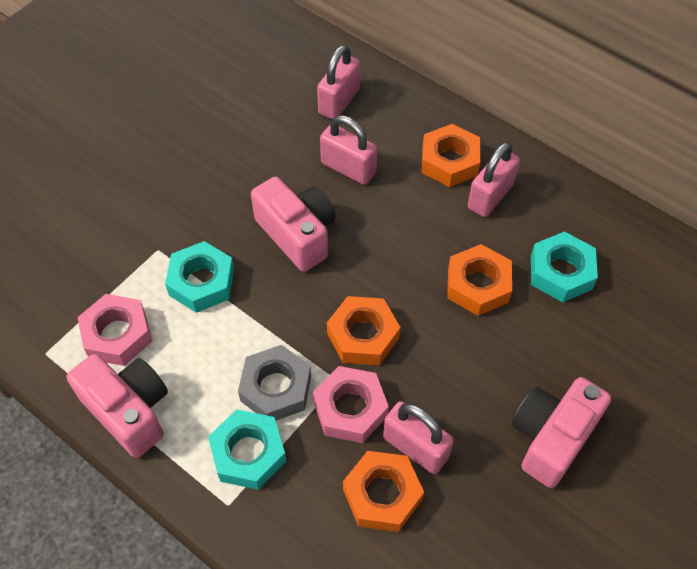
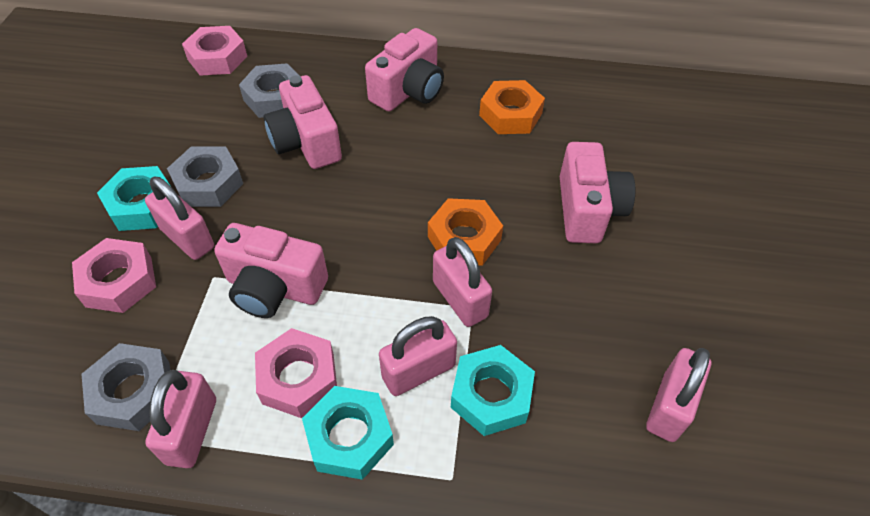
grey nut: [238,345,311,421] = 1 -> [81,343,171,431] [167,146,243,207] [239,63,299,118] = 3
orange nut: [327,296,401,365] [343,451,424,532] [422,124,480,187] [447,244,512,316] = 4 -> [428,198,503,266] [479,80,545,134] = 2
pink camera: [67,354,168,458] [251,176,336,272] [512,377,611,488] = 3 -> [214,223,328,318] [264,75,342,169] [365,28,444,112] [560,142,636,243] = 4
pink nut: [77,294,152,366] [313,366,389,443] = 2 -> [72,238,156,313] [182,26,247,76] [255,328,337,418] = 3
pink padlock: [317,45,360,119] [320,115,377,185] [383,401,454,474] [468,142,520,217] = 4 -> [145,177,214,260] [145,370,216,468] [379,316,457,396] [433,237,492,327] [646,348,711,442] = 5

